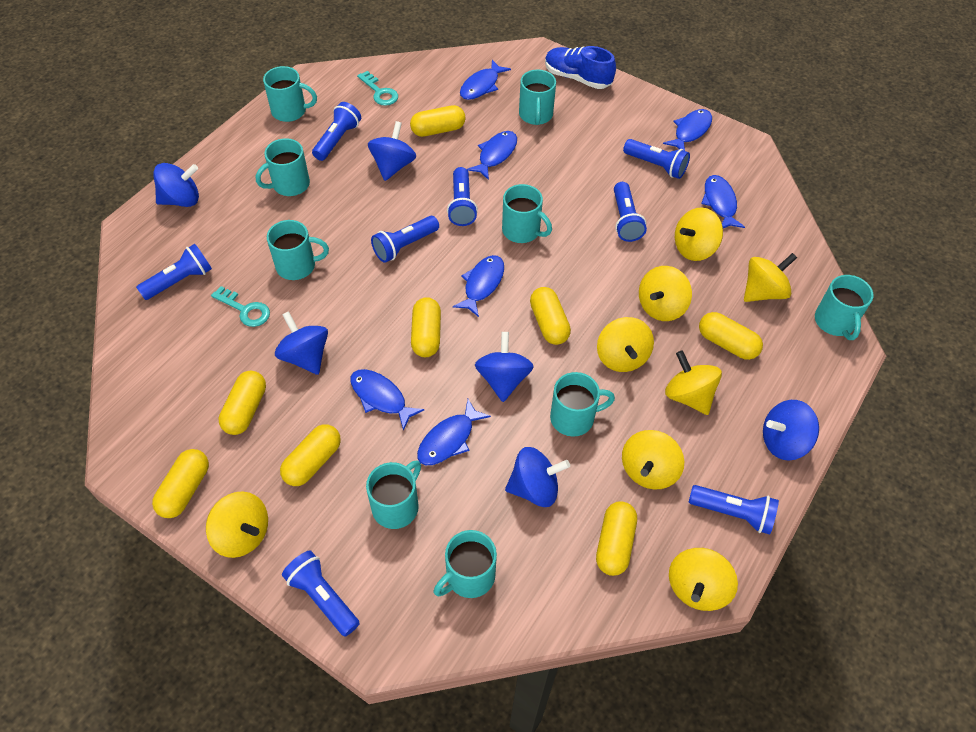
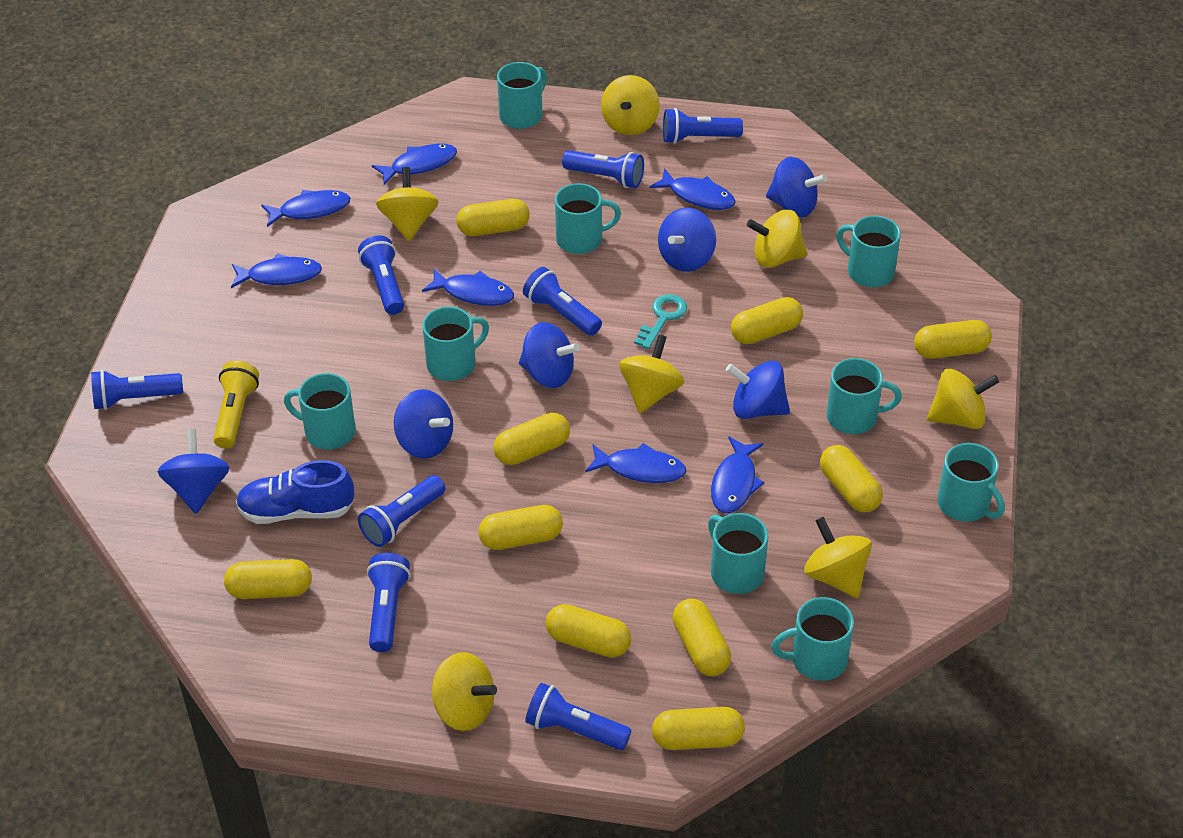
turquoise key: [211,286,270,327] [357,71,398,106] = 2 -> [634,294,687,349] = 1
yellow capsule: [152,449,209,518] [219,371,266,435] [280,425,341,486] [410,105,466,137] [411,297,441,357] [530,287,571,345] [596,502,637,576] [699,312,763,360] = 8 -> [224,559,312,599] [456,199,530,236] [478,505,563,550] [494,413,570,465] [546,604,631,658] [652,707,745,750] [673,599,731,676] [731,297,803,344] [820,445,883,513] [914,320,992,359] = 10
yellow flashlight: none = 0 -> [213,361,259,448] = 1
yellow spinning top: [206,491,268,558] [597,317,654,372] [622,430,684,489] [639,266,692,321] [665,350,722,415] [669,548,738,611] [675,207,723,261] [744,253,797,302] = 8 -> [376,167,439,241] [432,652,497,731] [601,75,660,135] [619,335,684,413] [747,210,807,268] [804,517,872,598] [927,369,999,429] = 7

